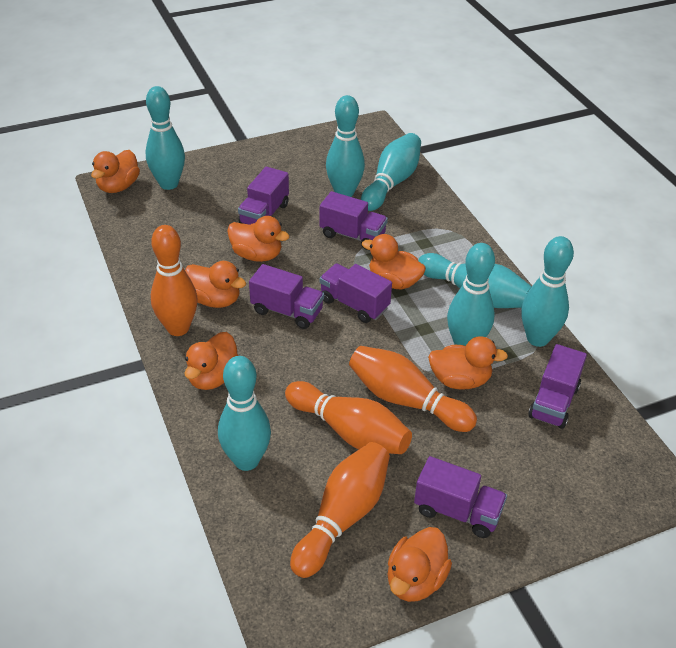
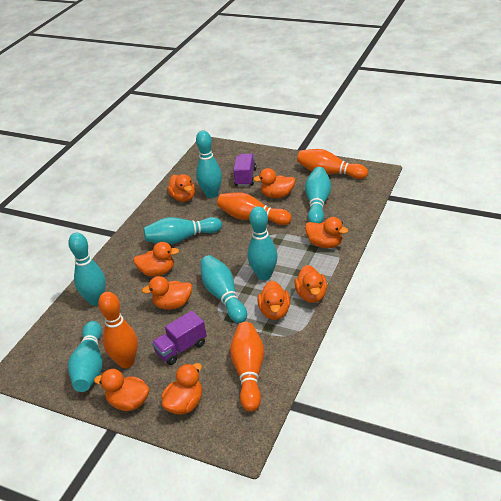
orange duck: [91,150,140,193] [184,332,239,390] [185,261,246,308] [227,216,290,262] [362,234,426,290] [388,527,452,602] [428,336,508,389] = 7 -> [94,369,149,411] [133,242,179,276] [142,276,192,310] [161,363,202,415] [167,174,195,202] [253,168,295,198] [258,281,290,320] [294,265,327,303] [305,217,348,248] = 9
purple truck: [238,167,289,225] [249,264,324,329] [319,191,388,250] [320,264,392,323] [414,456,507,538] [528,344,587,429] = 6 -> [152,311,207,365] [233,154,257,186] = 2

